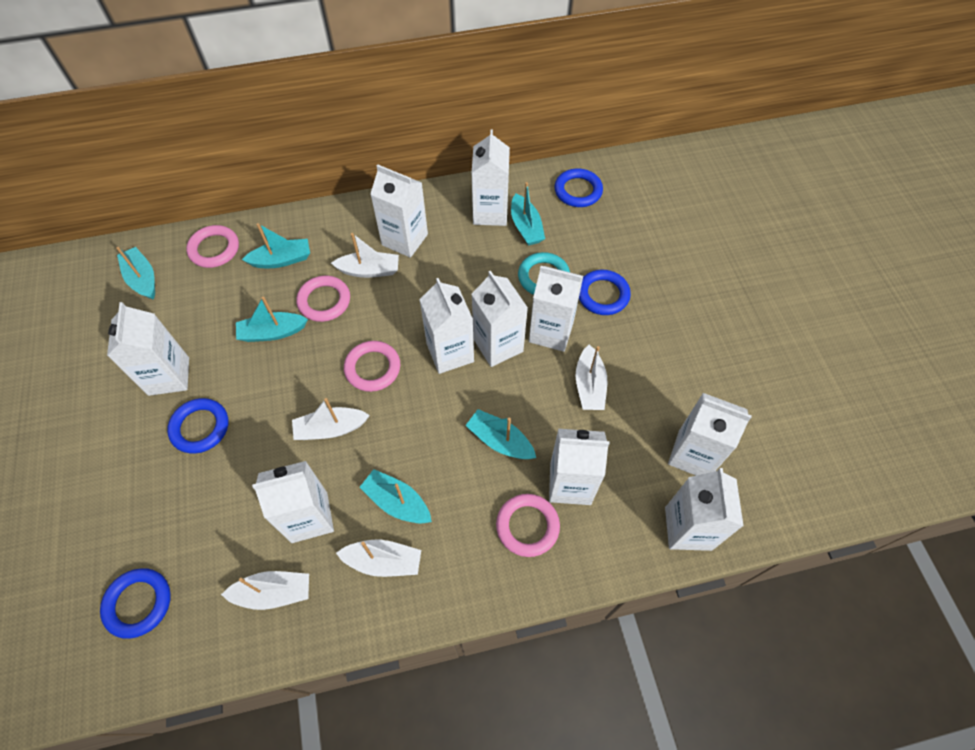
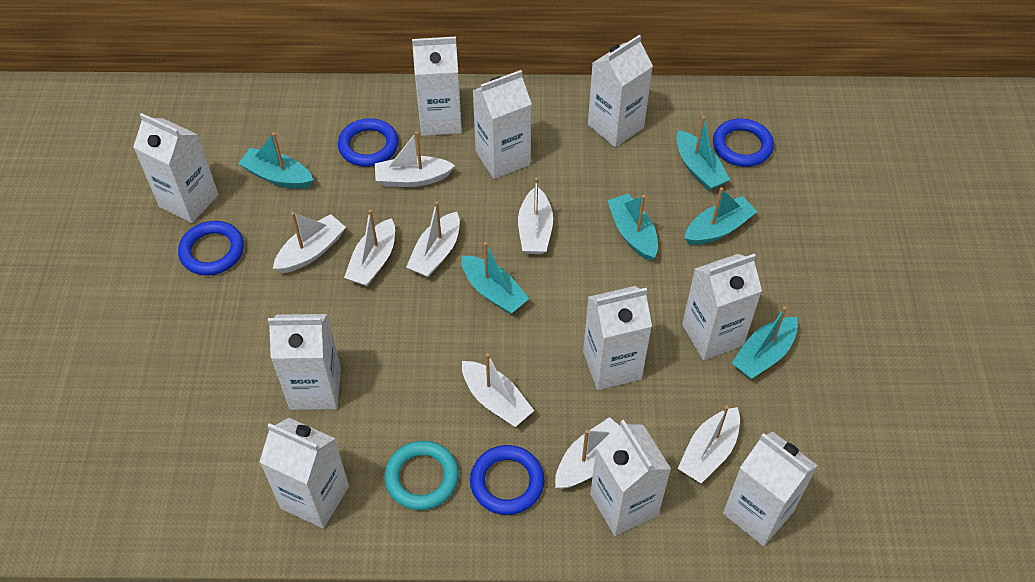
pink ring: [186,225,239,268] [296,276,350,322] [344,341,400,392] [496,494,560,557] = 4 -> none = 0
white boat: [221,571,309,610] [292,398,370,440] [331,233,399,278] [336,540,421,577] [576,344,607,410] = 5 -> [273,212,346,273] [344,210,395,286] [375,131,455,187] [406,201,460,277] [462,353,534,427] [518,178,553,254] [555,417,620,489] [678,405,740,483] = 8

